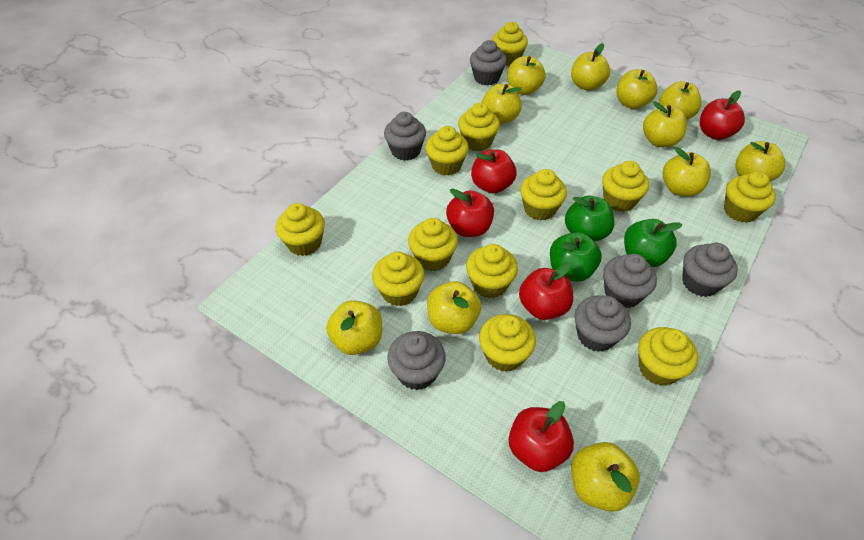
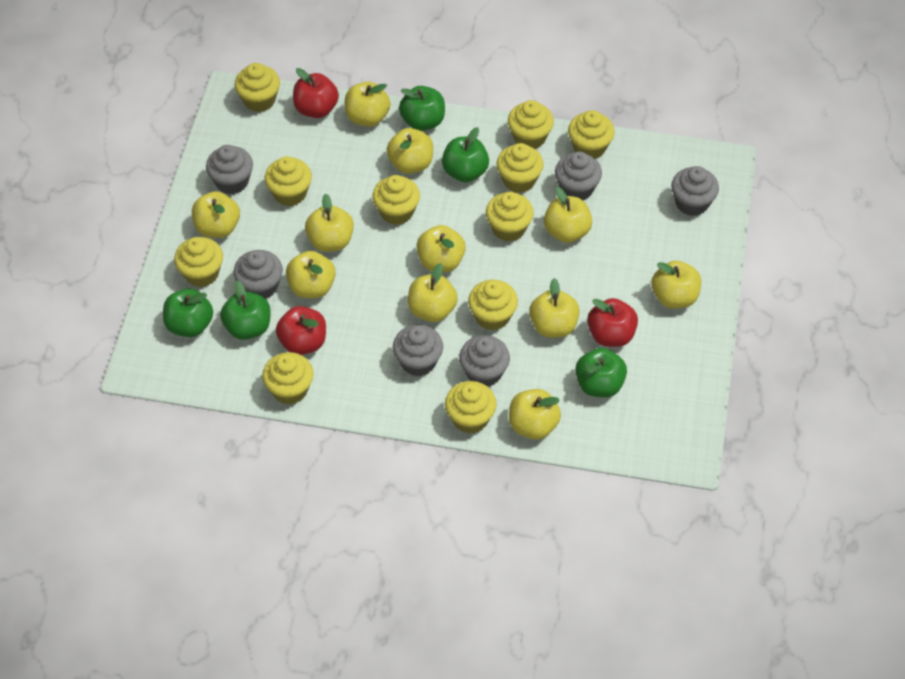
green apple: [550,232,602,282] [565,196,615,242] [624,219,682,267] = 3 -> [163,289,213,337] [220,280,271,340] [399,86,445,131] [442,127,489,182] [575,348,627,397] = 5
red apple: [446,189,494,237] [471,149,516,194] [509,401,574,472] [519,263,573,320] [700,90,745,140] = 5 -> [276,306,326,355] [293,68,339,118] [587,298,638,347] = 3
yellow cupcake: [276,203,325,256] [372,252,425,306] [408,218,458,271] [425,126,469,176] [458,103,500,151] [466,244,518,298] [479,314,536,372] [492,22,528,66] [520,169,567,221] [602,161,649,212] [638,327,698,386] [724,171,776,223] = 12 -> [174,237,223,287] [235,63,280,112] [262,352,314,404] [265,156,312,206] [373,175,420,225] [445,381,497,434] [468,280,518,330] [486,192,534,242] [497,143,544,193] [508,100,554,149] [568,110,614,159] = 11

